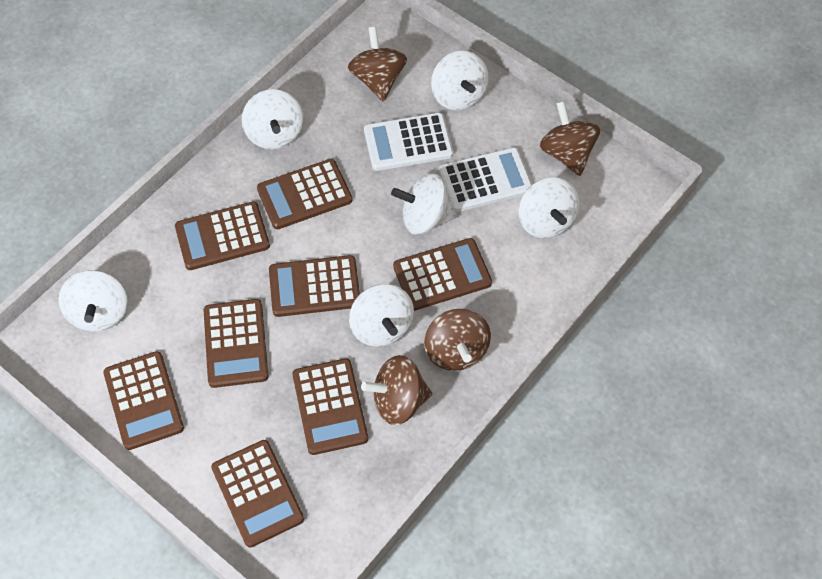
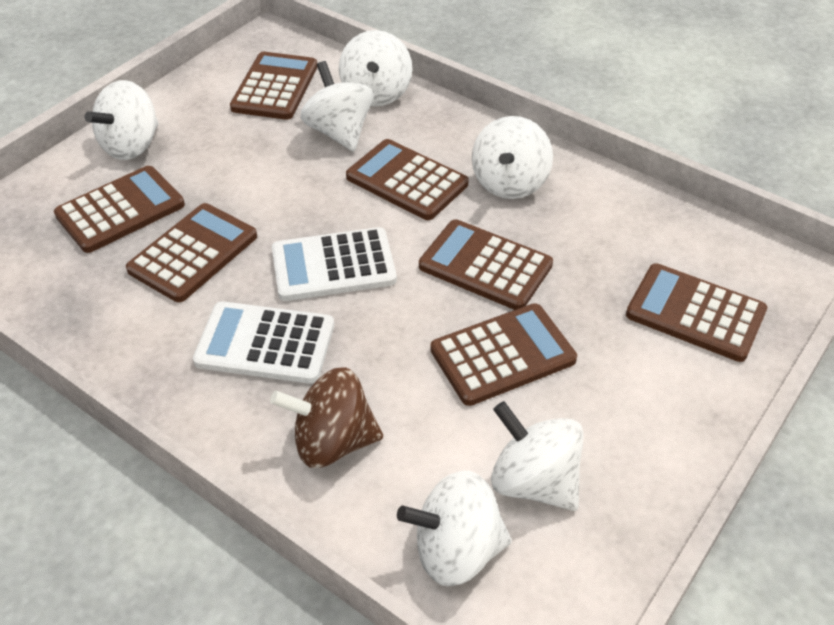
brown calculator: [103,351,184,450] [175,201,270,270] [204,299,268,388] [211,440,304,548] [257,159,352,229] [269,255,360,317] [292,359,368,455] [393,238,492,311] = 8 -> [54,166,185,253] [126,203,257,302] [230,52,317,120] [346,139,469,220] [419,219,553,310] [430,303,577,406] [626,263,767,362] = 7
brown spinning top: [348,27,407,101] [361,355,432,425] [424,309,491,371] [540,101,600,176] = 4 -> [270,367,383,468] = 1

